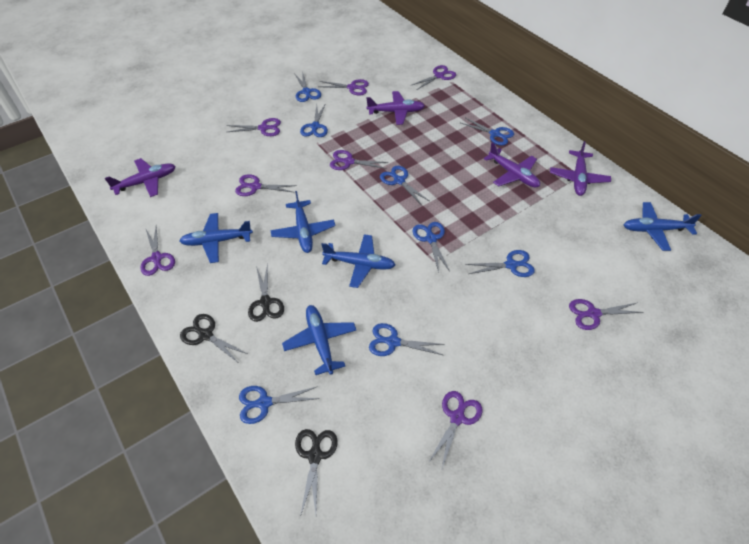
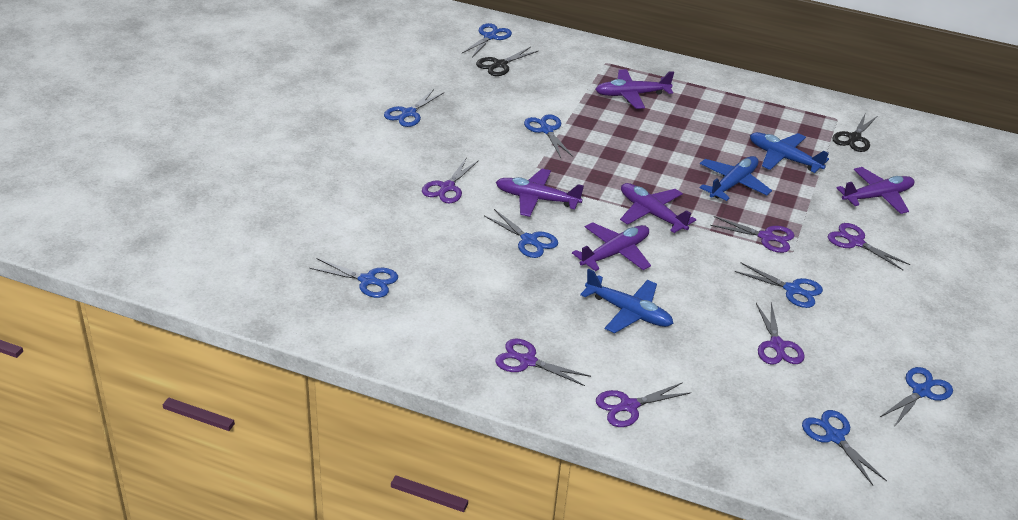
black scissors: [180,314,247,363] [248,263,284,322] [295,429,337,517] = 3 -> [476,47,538,76] [832,114,878,152] = 2
blue plane: [180,213,253,263] [271,191,335,253] [282,305,356,375] [321,234,395,288] [624,202,702,251] = 5 -> [580,269,674,333] [700,156,772,201] [750,132,829,173] = 3
purple plane: [105,158,176,197] [366,91,425,125] [484,142,540,188] [550,141,611,196] = 4 -> [496,169,584,217] [572,222,651,271] [595,69,674,109] [620,183,696,233] [837,167,914,214] = 5
purple scissors: [140,226,175,276] [227,118,281,136] [235,174,297,196] [319,79,369,95] [330,150,388,170] [412,65,456,90] [428,391,482,471] [569,299,643,330] = 8 -> [422,157,479,203] [495,338,591,386] [596,382,691,427] [710,216,795,253] [756,303,805,364] [828,223,910,270] = 6

